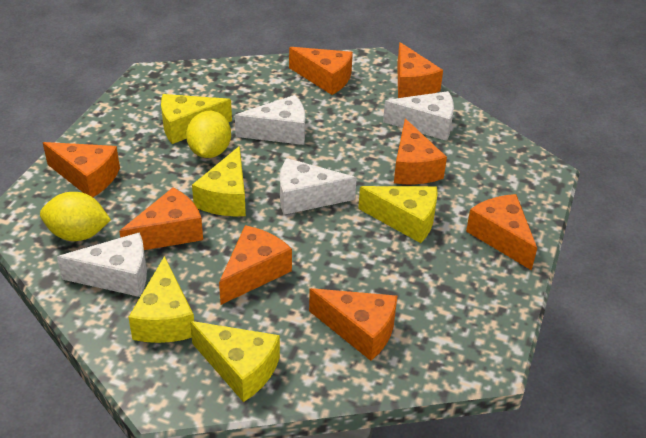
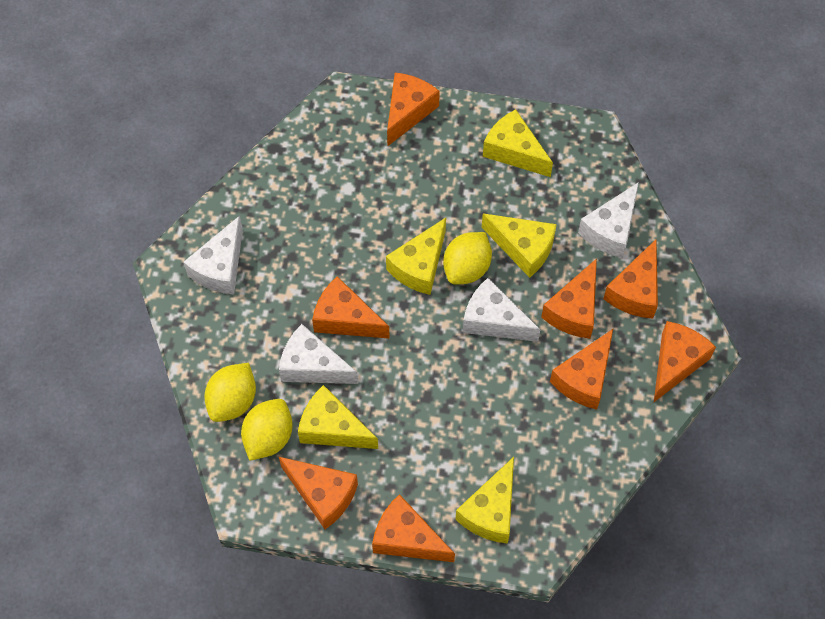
yellow lemon: [40,192,111,241] [186,111,231,158] = 2 -> [204,363,256,422] [241,399,292,461] [443,232,492,284] = 3

